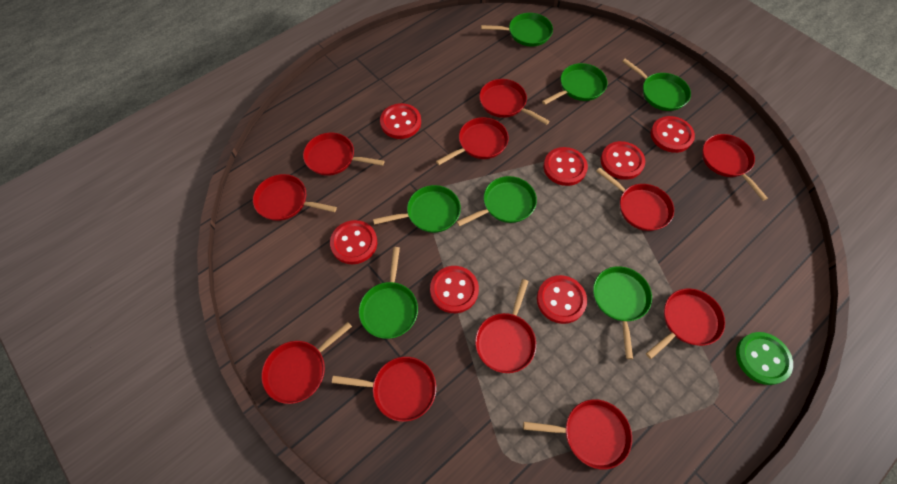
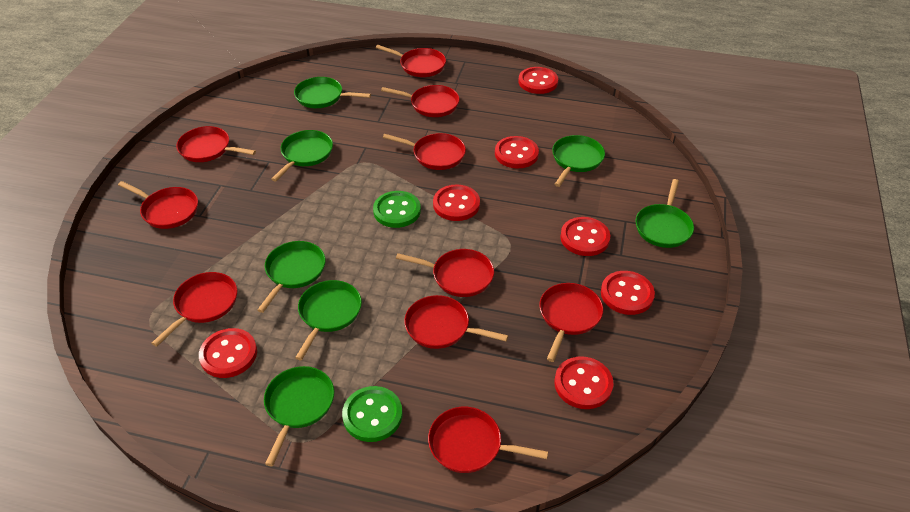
green button: [736,332,793,385] = 1 -> [342,386,402,442] [373,191,421,228] = 2
red pan: [253,174,337,221] [261,322,352,404] [303,133,384,176] [332,357,436,422] [436,117,509,165] [475,279,536,373] [479,79,550,125] [523,399,632,470] [596,168,674,231] [646,288,725,359] [702,134,768,201] = 11 -> [118,181,198,229] [152,272,237,347] [176,126,256,162] [376,45,446,77] [381,85,460,117] [383,133,466,170] [396,249,494,297] [404,295,508,349] [428,407,548,473] [539,283,603,362] = 10

